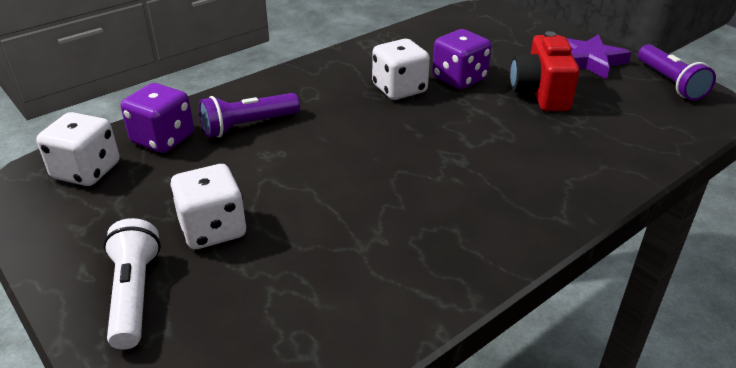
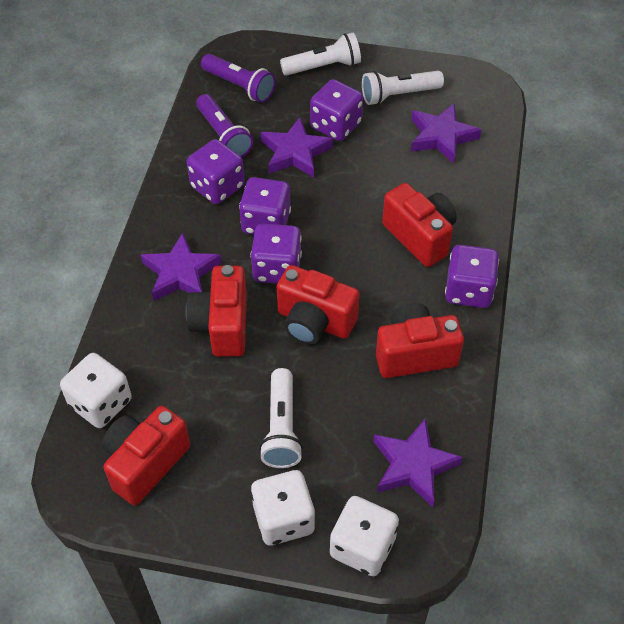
purple dice: [121,83,194,153] [432,29,492,89] = 2 -> [187,139,245,204] [239,177,291,235] [250,224,302,284] [310,79,363,141] [445,245,499,308] = 5
purple star: [566,34,631,79] = 1 -> [141,233,222,301] [261,117,333,177] [373,418,463,507] [411,103,481,164] = 4
red camera: [510,31,580,111] = 1 -> [102,406,190,506] [186,265,247,356] [277,265,360,345] [376,303,464,378] [382,183,457,267] = 5
white flashlight: [103,218,161,350] = 1 -> [259,368,303,468] [280,33,361,76] [362,71,444,105] = 3

